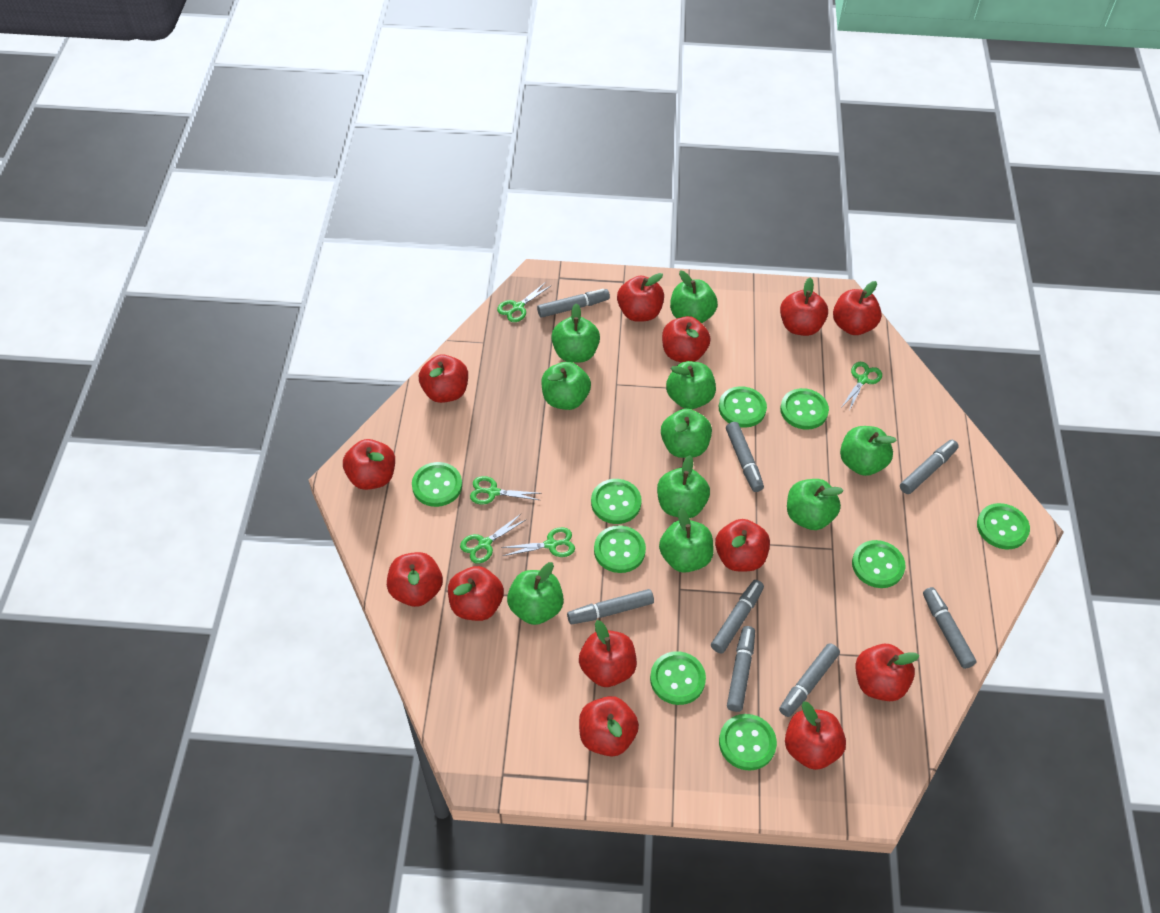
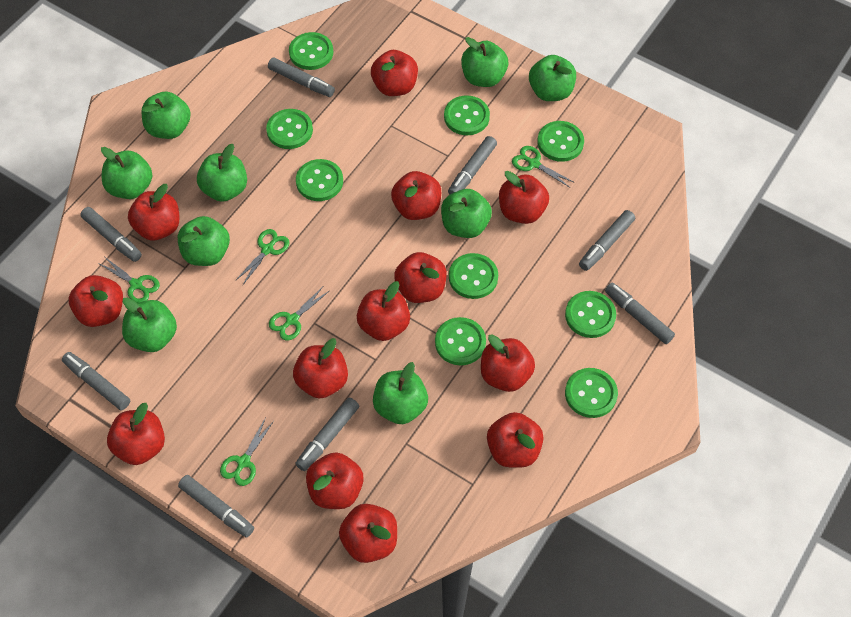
green apple: [507,562,564,625] [541,362,591,410] [551,303,600,363] [657,455,710,518] [659,508,714,573] [661,409,712,458] [666,361,716,409] [670,271,718,323] [787,479,844,530] [840,426,897,476] = 10 -> [101,147,152,199] [122,297,177,352] [141,92,191,139] [178,216,230,266] [197,144,247,202] [373,362,428,424] [441,189,492,238] [461,37,508,87] [529,55,576,101] = 9

